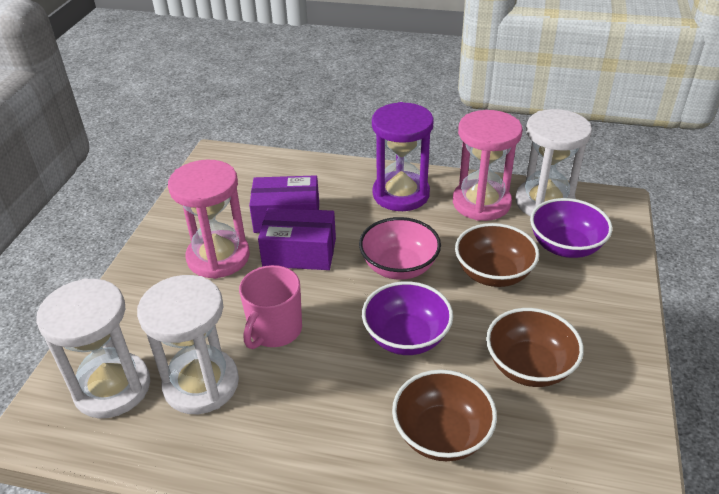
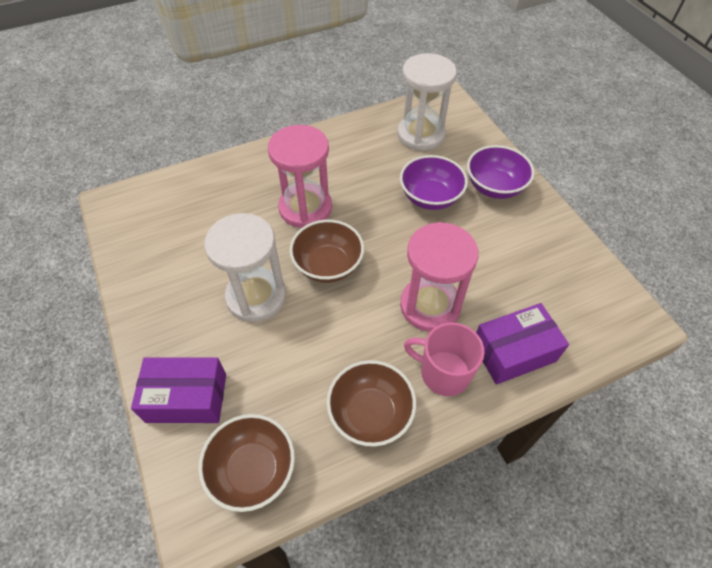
pink bowl: [359,217,441,280] = 1 -> none = 0
purple hourglass: [372,102,434,211] = 1 -> none = 0
white hourglass: [36,278,150,418] [137,275,239,414] [515,109,592,216] = 3 -> [204,213,286,322] [397,53,457,151] = 2

